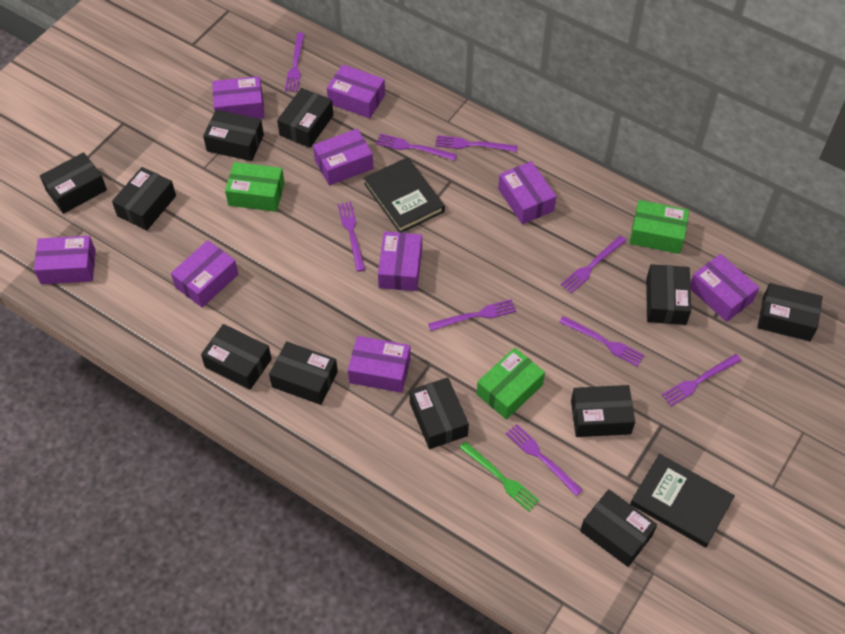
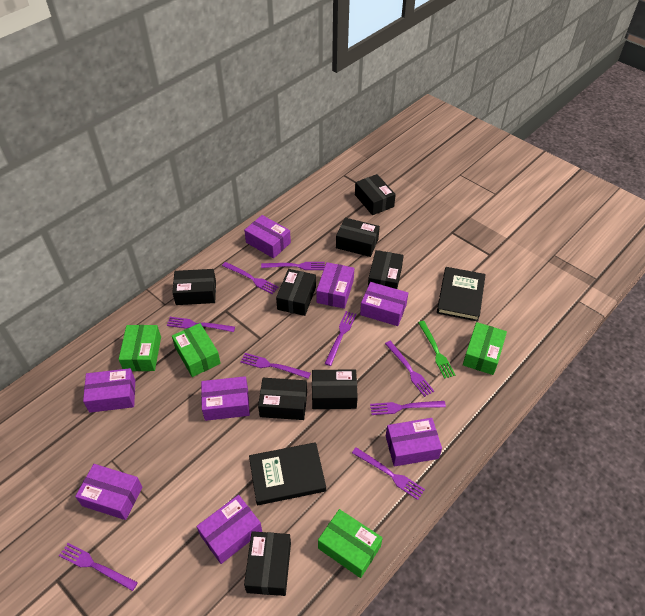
black box: [40,152,107,214] [112,167,176,231] [201,324,272,390] [203,110,264,161] [269,342,338,405] [277,88,333,148] [410,378,469,449] [571,385,635,437] [580,489,657,567] [646,264,691,325] [757,283,823,341] = 11 -> [172,269,216,305] [244,531,291,596] [258,378,307,420] [276,269,316,316] [312,369,358,409] [336,218,380,257] [355,174,396,215] [368,250,404,289] = 8
green box: [225,162,285,212] [477,348,545,420] [629,200,689,254] = 3 -> [119,325,161,371] [172,323,221,377] [318,509,383,578] [463,322,507,375] = 4
purple box: [34,236,96,284] [171,240,238,308] [212,76,265,119] [313,129,373,185] [327,64,385,118] [348,336,411,393] [378,231,422,291] [498,161,556,224] [690,254,759,322] = 9 -> [75,464,142,520] [83,368,135,413] [196,495,262,564] [201,376,250,421] [244,215,291,258] [316,262,354,309] [360,282,408,326] [386,418,442,467] = 8

